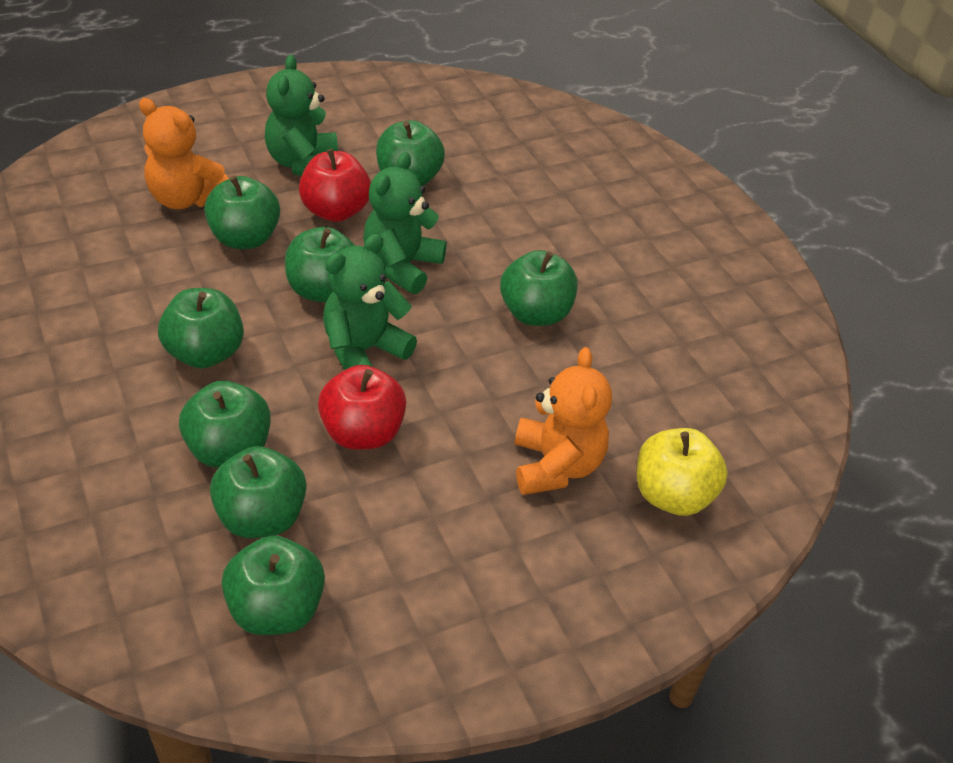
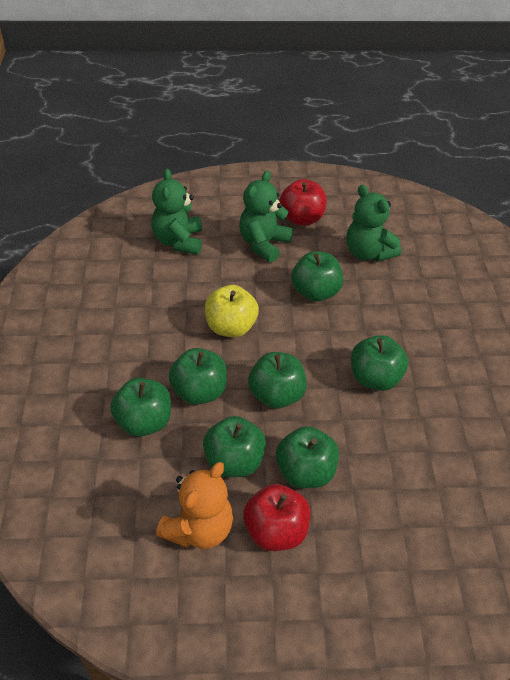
green apple: [158,288,244,368] [179,381,271,468] [204,176,280,249] [210,446,306,538] [222,536,325,635] [285,227,355,303] [376,120,445,186] [500,250,578,326] = 8 -> [110,378,171,437] [169,348,227,405] [203,416,266,477] [248,352,307,409] [276,426,339,488] [291,251,343,302] [351,335,408,391] = 7
orange teddy bear: [139,98,229,209] [515,347,612,495] = 2 -> [156,462,233,549] = 1

